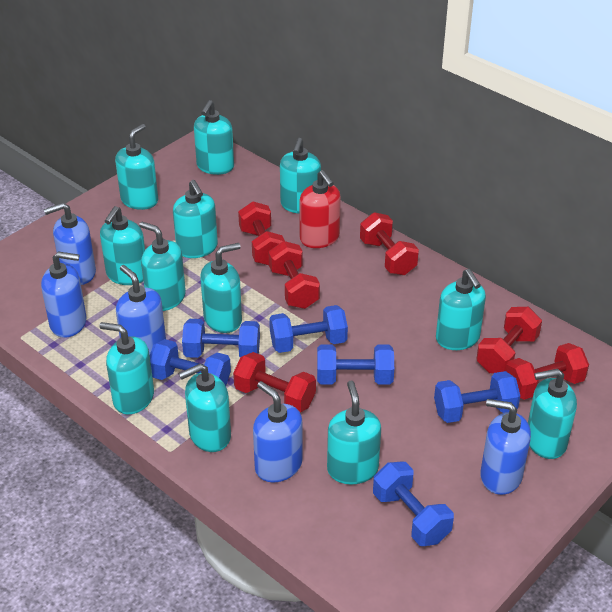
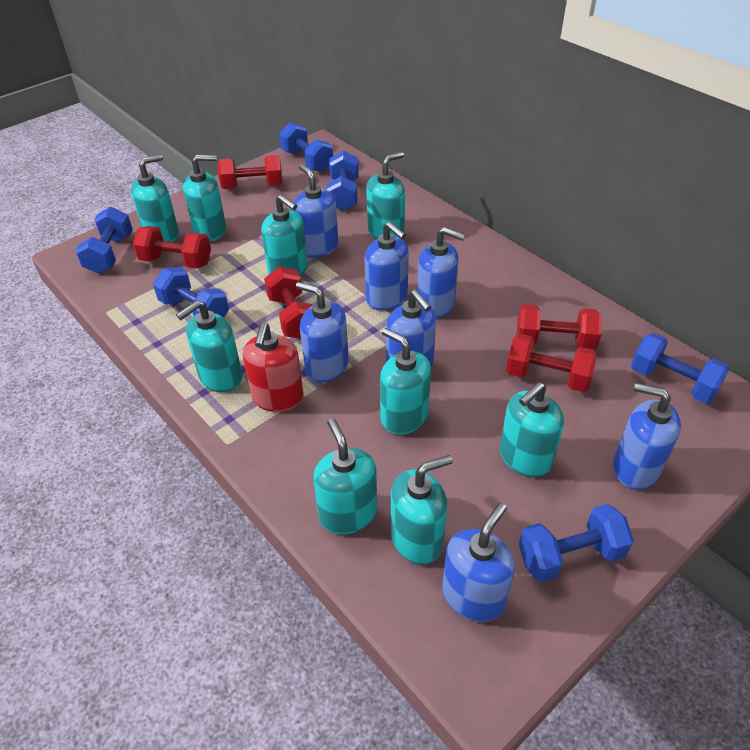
blue soap dispenser: [41,252,87,338] [44,203,96,285] [116,265,166,355] [253,381,303,482] [480,399,531,495] = 5 -> [294,164,338,258] [296,282,349,382] [364,222,409,311] [386,290,436,367] [417,227,465,318] [442,503,515,622] [613,383,681,490] = 7
red dumbbell: [233,352,316,412] [238,201,285,265] [269,241,320,309] [360,212,419,275] [476,307,542,373] [506,343,589,400] = 6 -> [133,226,211,269] [218,155,283,189] [264,267,313,339] [506,333,597,392] [517,304,602,350] = 5
turquoise soap dispenser: [99,322,154,414] [100,206,145,285] [115,124,158,210] [139,222,186,311] [173,180,218,258] [179,364,231,452] [194,100,234,175] [200,243,242,333] [280,138,321,214] [327,381,381,484] [436,269,486,350] [528,369,577,459] = 12 -> [131,154,179,242] [176,300,242,392] [183,154,226,241] [261,194,308,276] [313,418,377,534] [366,152,405,240] [380,328,431,435] [391,455,453,564] [500,382,564,477] = 9

